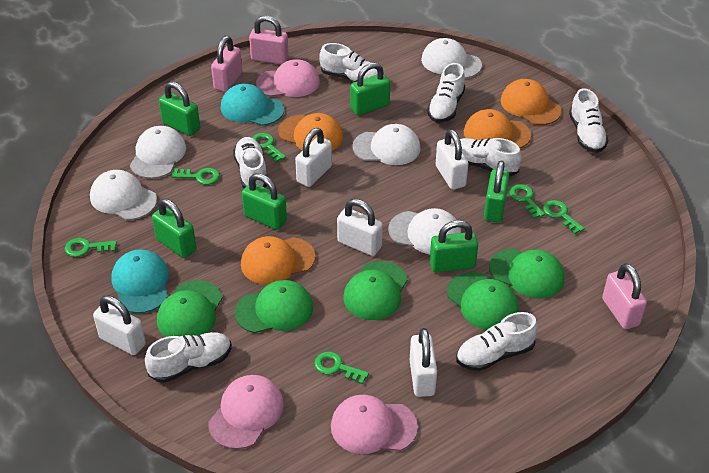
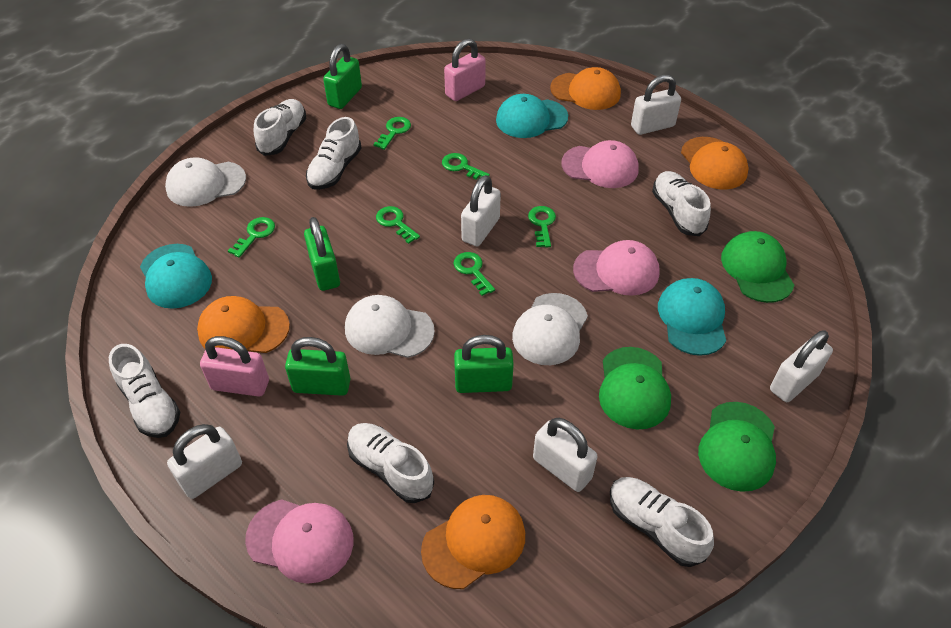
green cap: [157,280,223,337] [234,280,313,333] [343,261,408,320] [447,272,519,330] [489,248,564,299] = 5 -> [599,347,671,429] [698,402,776,492] [721,231,794,303] = 3
green padlock: [152,199,196,258] [159,82,200,136] [242,173,287,230] [350,62,390,115] [430,220,478,273] [484,161,509,222] = 6 -> [285,337,350,396] [304,217,340,291] [323,44,362,109] [454,335,514,393] = 4
pink padlock: [211,36,242,92] [249,16,289,64] [602,263,647,329] = 3 -> [200,336,269,397] [444,39,486,101] = 2
turquoise cap: [111,249,169,313] [221,84,284,126] = 2 -> [140,244,212,309] [496,94,568,138] [658,278,726,356] = 3
white cap: [90,170,157,220] [130,126,186,179] [352,124,421,165] [388,208,461,254] [421,38,482,78] = 5 -> [165,157,246,207] [345,295,435,358] [512,293,588,365] = 3
white shoe: [145,332,231,383] [233,137,267,188] [319,43,377,82] [427,63,465,123] [456,312,538,371] [460,138,522,177] [569,88,608,153] = 7 -> [109,344,180,438] [254,99,306,156] [306,117,362,190] [347,423,434,503] [610,477,714,567] [652,171,711,236] = 6

